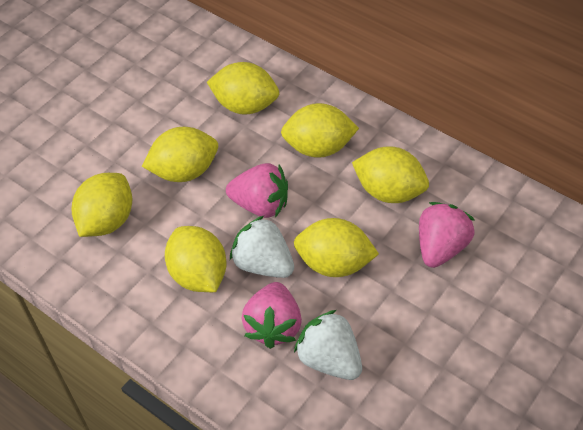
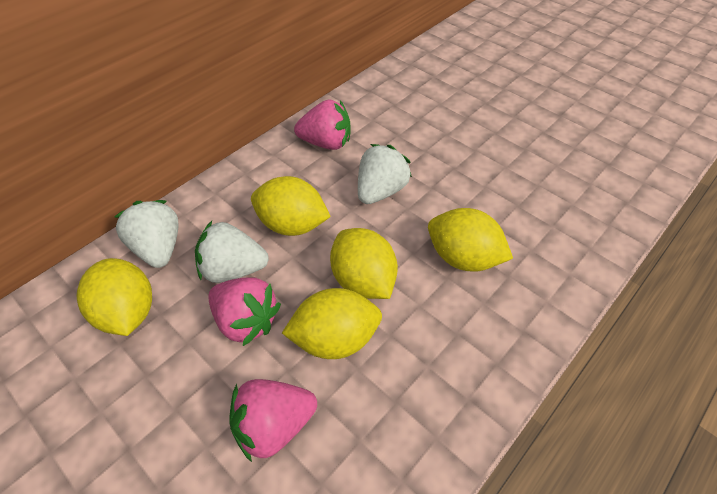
white strawberry: [230,215,294,278] [294,310,362,380] = 2 -> [114,200,179,268] [195,221,269,283] [358,144,412,204] = 3
yellow lemon: [71,173,132,237] [142,127,218,182] [165,226,227,292] [207,62,279,115] [281,103,359,158] [294,218,379,277] [352,146,429,203] = 7 -> [76,258,152,336] [251,176,331,236] [282,288,382,359] [330,228,398,299] [428,208,513,272] = 5

